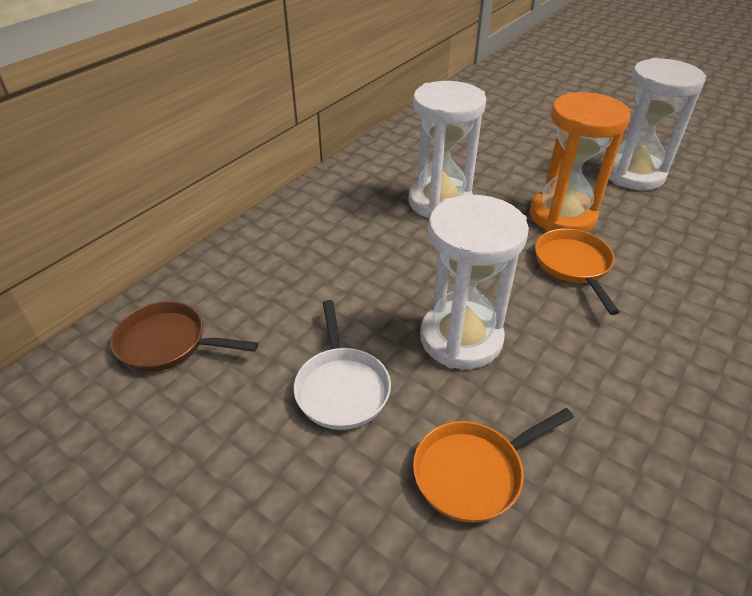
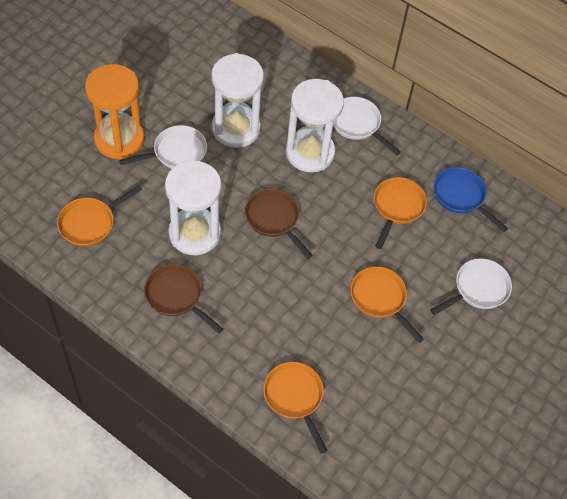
blue pan: none = 0 -> [434,167,508,232] = 1
brown pan: [111,301,258,372] = 1 -> [144,264,223,334] [245,189,313,259] = 2
orange pan: [413,408,574,523] [535,229,620,315] = 2 -> [57,185,142,247] [263,362,328,454] [350,267,424,343] [374,177,427,249] = 4
white pan: [294,300,391,430] = 1 -> [119,125,207,169] [333,97,401,155] [430,258,512,315] = 3

